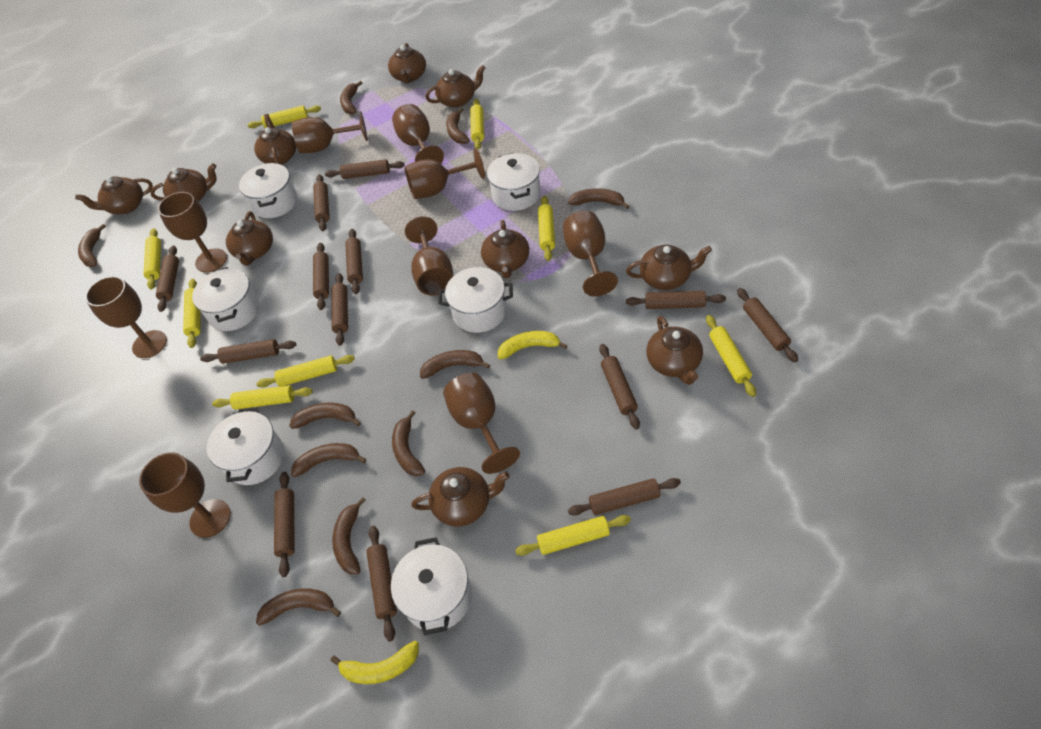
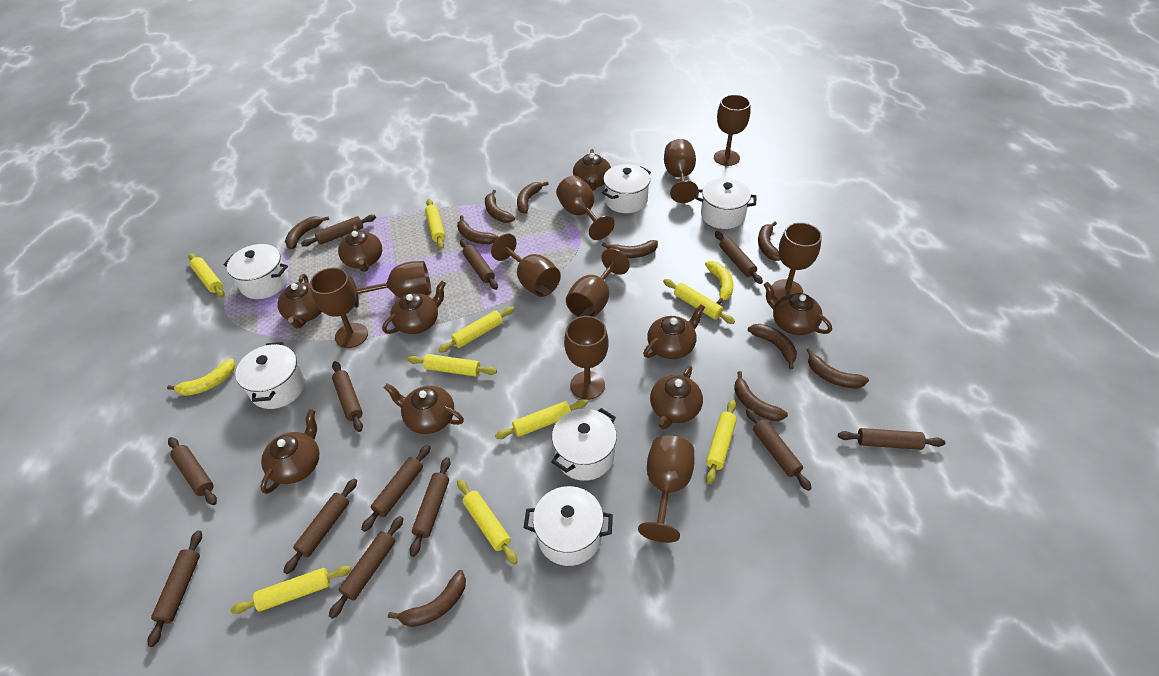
brown goblet: [85,276,167,358] [139,452,231,538] [158,192,227,273] [292,111,368,153] [392,104,444,164] [404,148,485,199] [405,216,453,296] [443,373,520,474] [563,211,618,296] = 9 -> [310,268,368,348] [349,261,431,308] [491,233,561,297] [556,175,615,240] [564,316,608,400] [566,248,630,317] [638,435,694,543] [664,139,698,203] [714,94,751,166] [772,222,822,300] = 10
brown rolling pin: [156,246,179,312] [200,339,296,364] [274,472,295,577] [313,174,330,231] [313,243,329,310] [325,159,405,179] [331,273,348,346] [345,229,363,294] [366,526,397,641] [568,478,681,516] [599,344,640,430] [626,291,726,309] [737,288,798,362] = 13 -> [148,530,202,647] [168,437,217,505] [283,479,357,574] [301,215,376,247] [329,516,404,619] [332,361,363,432] [361,445,431,532] [410,457,451,557] [460,239,498,290] [715,231,763,284] [746,408,812,491] [838,428,945,450] = 12
brown teapot: [75,176,153,214] [150,164,217,202] [226,211,273,266] [254,114,296,165] [388,43,426,84] [411,467,510,527] [425,65,485,108] [481,220,529,278] [626,245,712,290] [646,316,703,385] = 10 -> [261,409,320,494] [278,274,322,329] [338,225,382,272] [382,281,446,334] [384,383,464,434] [573,149,611,191] [643,304,705,359] [650,366,703,429] [764,282,832,335] = 9

